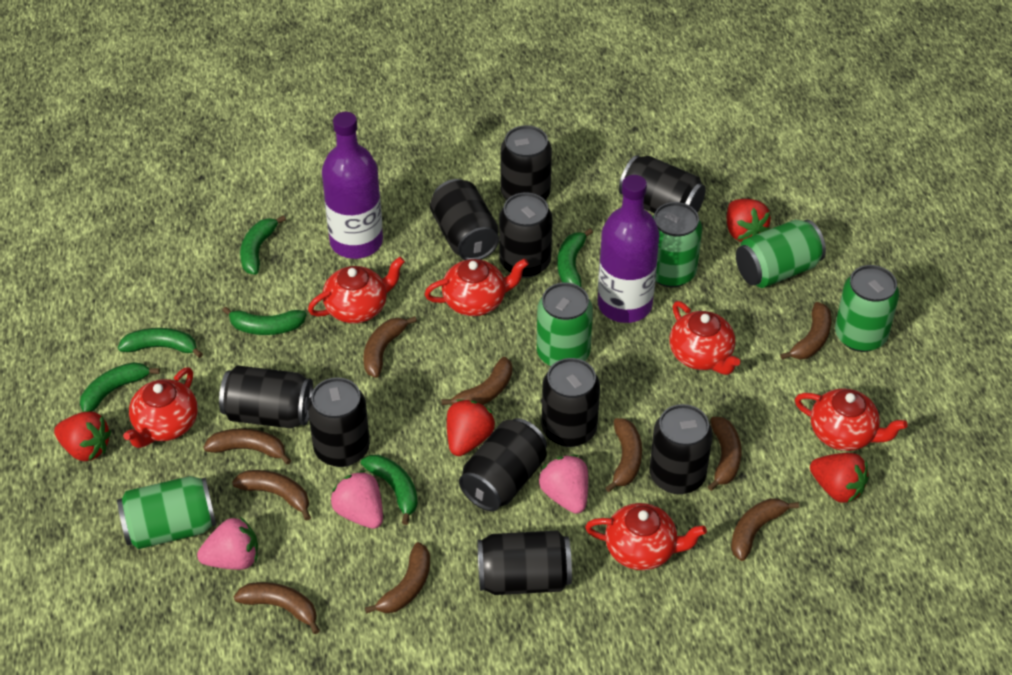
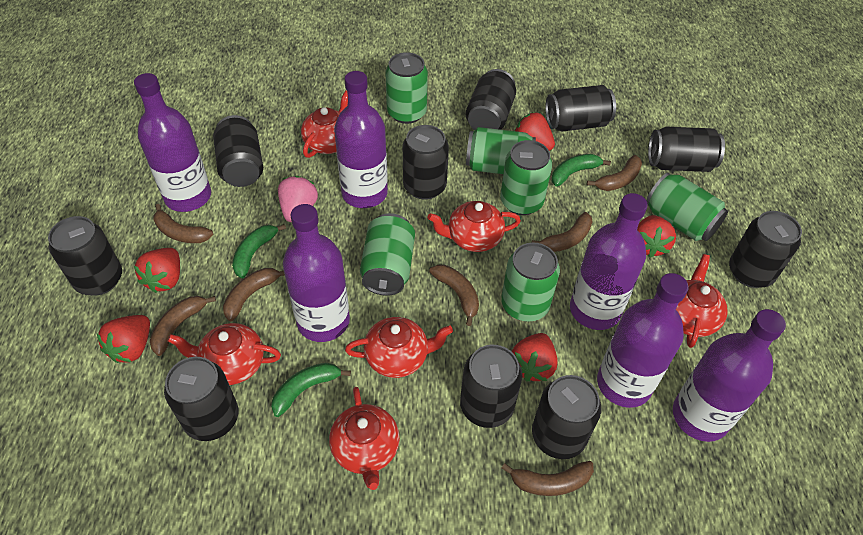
brown banana: [203,428,291,465] [232,470,311,521] [234,582,320,634] [363,316,417,378] [365,542,430,614] [442,357,512,405] [605,418,642,492] [707,417,741,491] [731,498,799,561] [780,302,832,360] = 10 -> [150,296,216,356] [153,204,213,243] [223,268,285,321] [429,265,479,326] [502,461,594,496] [532,212,593,252] [587,155,642,191] = 7
green banana: [80,362,160,412] [118,328,203,358] [222,307,307,335] [240,215,286,275] [361,455,418,525] [558,229,593,287] = 6 -> [232,224,286,278] [271,363,351,417] [552,154,611,186] = 3
green can: [117,476,216,549] [537,283,593,366] [652,202,702,287] [736,220,826,288] [835,265,899,352] = 5 -> [360,213,415,296] [385,52,428,124] [466,127,536,174] [500,140,552,215] [501,242,560,321] [646,173,728,241] = 6
pink strawberry: [197,517,258,570] [331,471,383,529] [539,455,588,514] = 3 -> [278,176,318,222] = 1
purple bottle: [322,112,383,259] [598,175,659,323] = 2 -> [134,73,211,212] [283,204,350,342] [334,71,388,208] [570,193,648,330] [597,273,688,408] [673,309,786,442] = 6
red strawberry: [54,411,111,461] [447,399,495,456] [727,199,771,242] [810,453,869,503] = 4 -> [97,315,150,363] [134,248,180,293] [512,333,558,382] [515,112,555,151] [637,215,676,258] = 5

